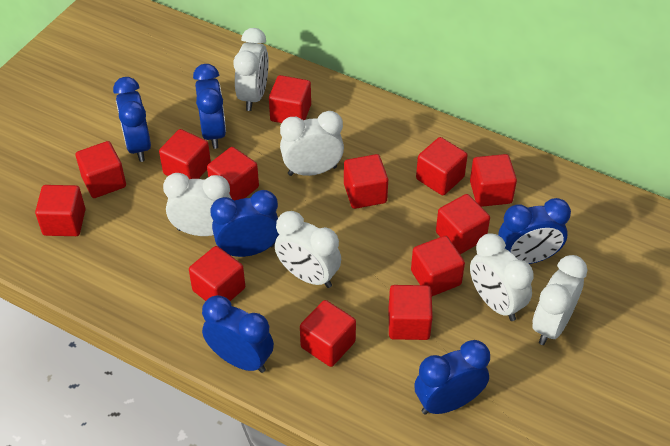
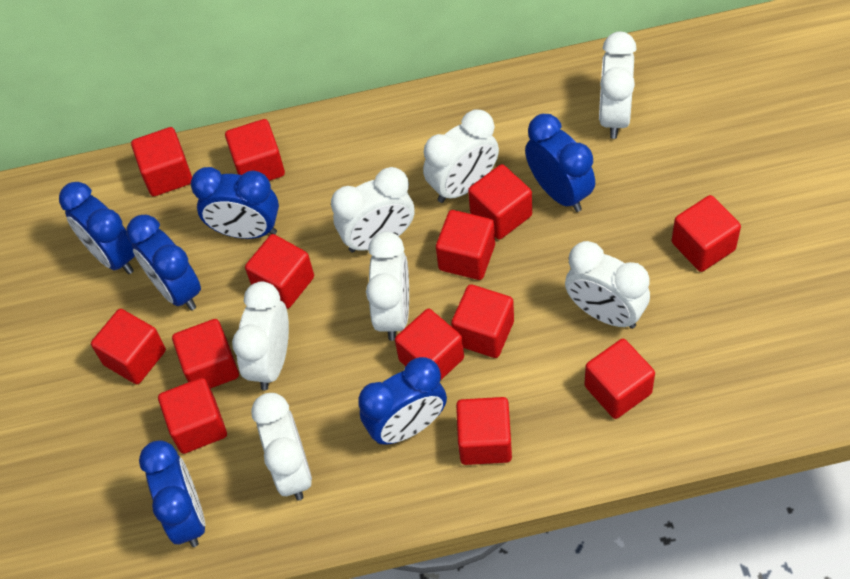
white clock: [163,173,232,236] [234,28,269,111] [275,211,341,288] [280,111,344,176] [470,233,533,321] [532,255,587,345] = 6 -> [232,282,289,390] [251,393,312,500] [331,167,414,253] [366,231,409,341] [423,110,499,203] [565,241,650,329] [599,32,637,139] = 7

